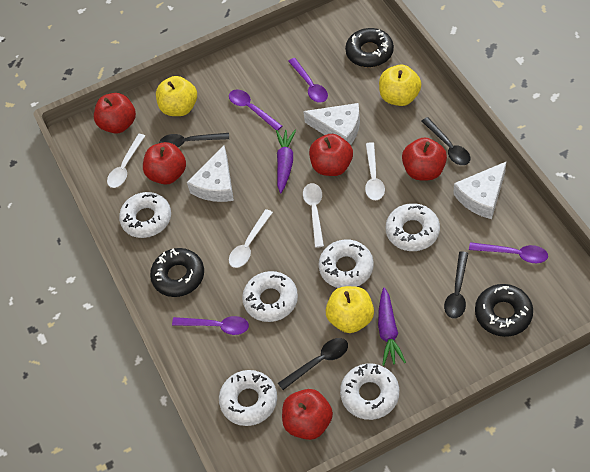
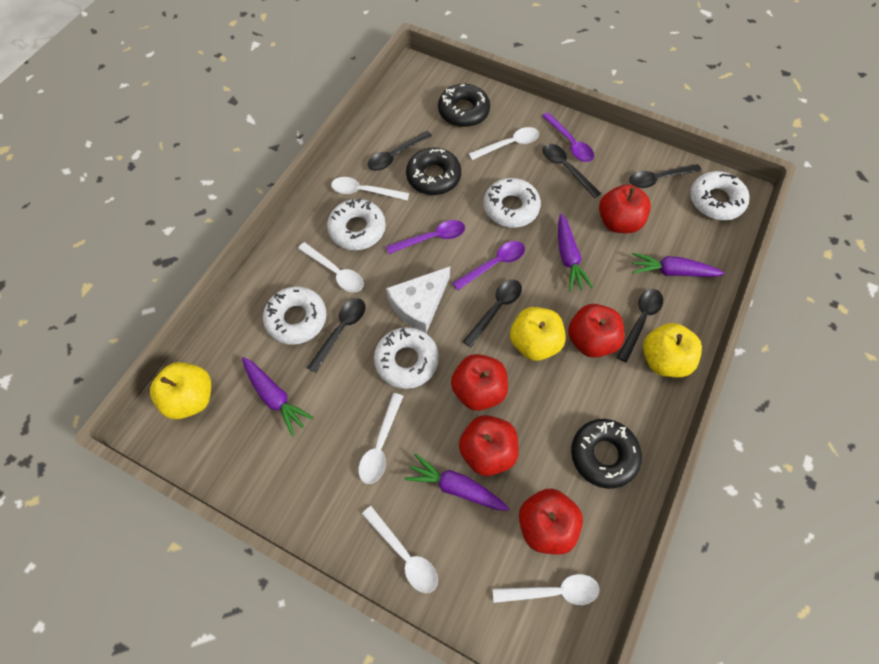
black spoon: [159,133,229,147] [278,338,348,390] [421,117,470,165] [444,252,468,318] = 4 -> [307,298,365,373] [368,131,432,171] [463,279,522,347] [543,144,601,198] [617,289,663,363] [629,164,702,188] = 6
purple carrot: [276,130,296,193] [378,287,406,366] = 2 -> [242,357,314,436] [404,453,509,511] [558,213,593,292] [632,253,725,277] = 4
purple spoon: [172,316,249,335] [229,89,282,130] [288,58,328,103] [469,242,548,263] = 4 -> [386,220,465,254] [452,241,525,290] [542,112,594,162] = 3
white cheese: [187,146,234,202] [303,103,360,145] [453,161,507,219] = 3 -> [386,266,450,333] = 1
white donut: [119,192,171,238] [219,370,277,426] [242,271,298,322] [319,239,374,288] [340,363,399,420] [386,203,440,251] = 6 -> [263,286,327,345] [327,198,386,250] [374,327,439,389] [484,178,541,228] [690,171,749,220] = 5
white spoon: [107,134,145,188] [229,209,273,268] [303,183,324,248] [365,142,385,200] = 4 -> [298,242,364,292] [331,177,409,201] [358,393,403,484] [362,506,438,593] [469,127,539,160] [492,574,600,605] = 6

